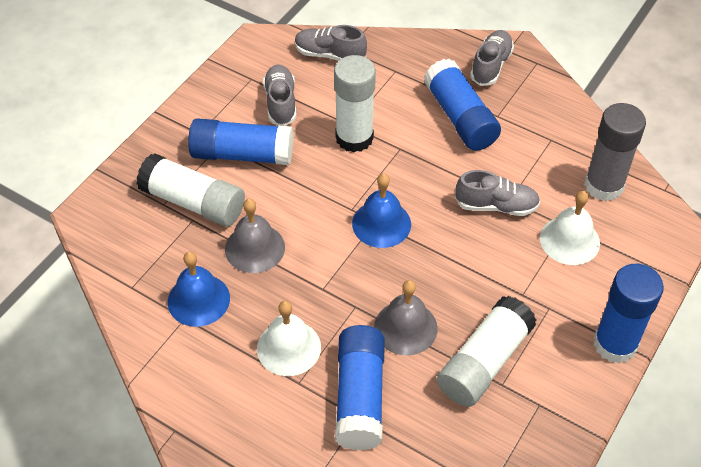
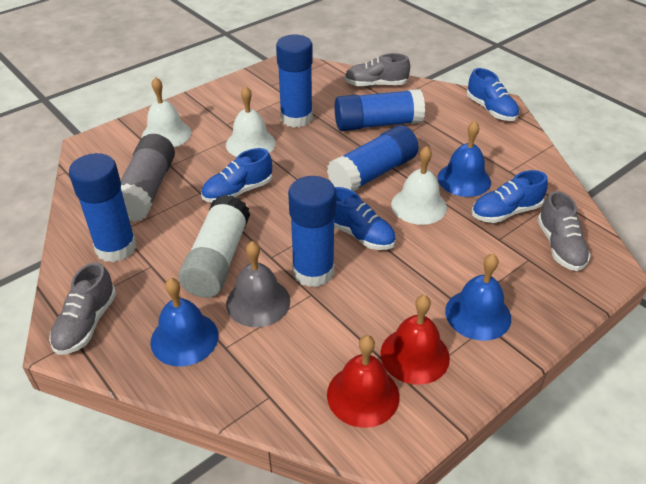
blue bell: [168,252,230,327] [352,174,411,248] = 2 -> [150,278,218,367] [437,121,491,197] [445,254,511,341] = 3
blue glue stick: [188,118,293,165] [335,325,385,451] [424,59,501,151] [593,264,664,363] = 4 -> [69,153,137,263] [276,35,313,128] [288,176,336,287] [327,125,419,191] [335,89,425,131] = 5
blue shoe: none = 0 -> [201,148,272,203] [334,187,396,250] [467,68,519,121] [472,170,548,223] = 4
grey bell: [225,199,285,273] [374,280,438,356] = 2 -> [226,241,290,327] = 1
grey shoe: [263,65,296,126] [295,25,367,61] [455,170,540,216] [470,30,514,86] = 4 -> [49,262,116,355] [345,53,410,87] [537,191,591,271] = 3
red bell: none = 0 -> [327,335,399,428] [380,295,450,385] = 2
white bell: [257,301,321,376] [540,191,600,265] = 2 -> [142,77,191,147] [226,86,276,157] [391,146,447,225] = 3
white glue stick: [136,154,245,227] [334,55,376,152] [437,296,536,407] = 3 -> [178,195,250,298] = 1

